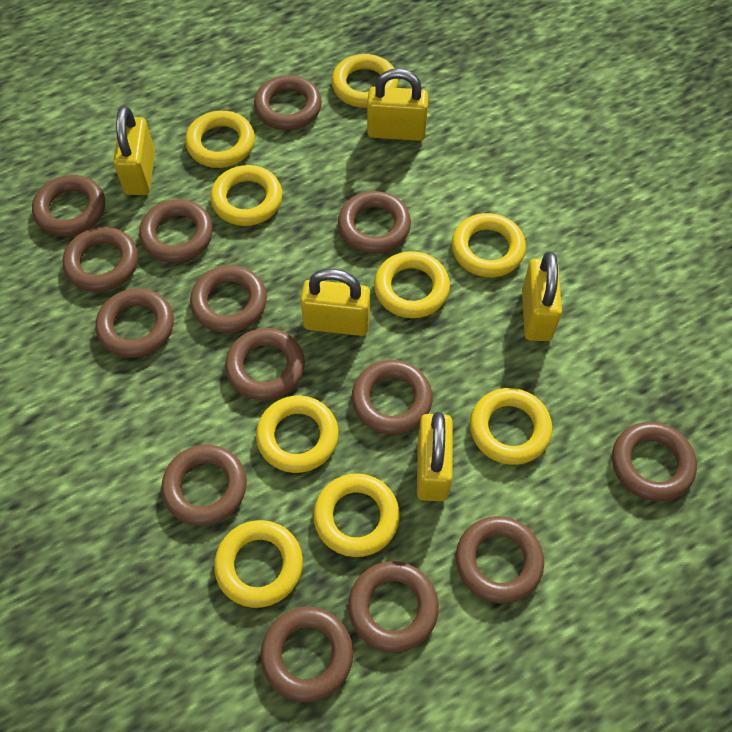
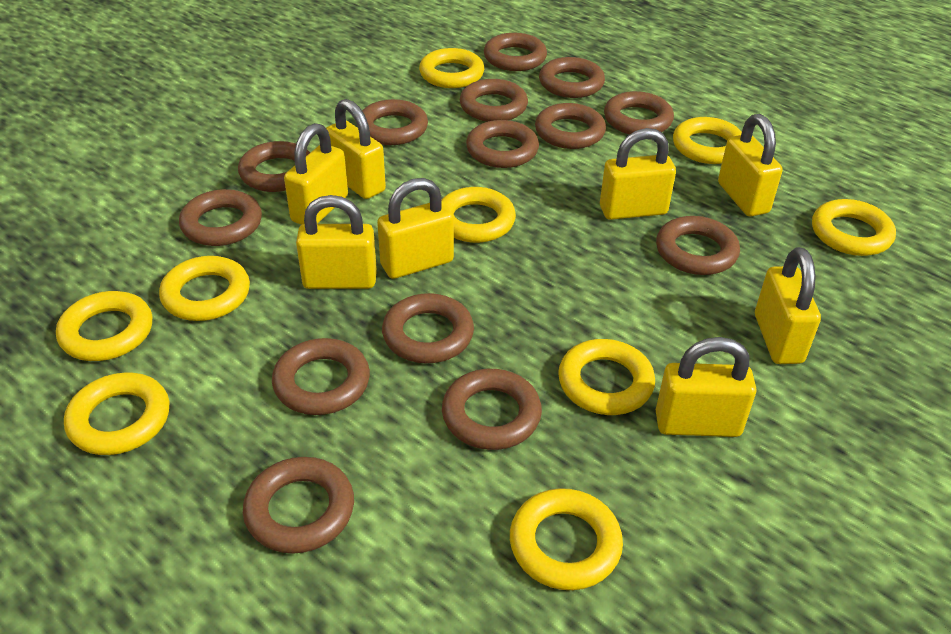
yellow padlock: [113,106,155,195] [300,269,370,336] [367,68,428,141] [417,412,453,501] [522,252,562,341] = 5 -> [284,123,348,225] [296,195,377,289] [326,99,386,199] [377,178,454,279] [600,128,676,220] [656,337,756,437] [718,114,783,216] [755,247,821,364] = 8

